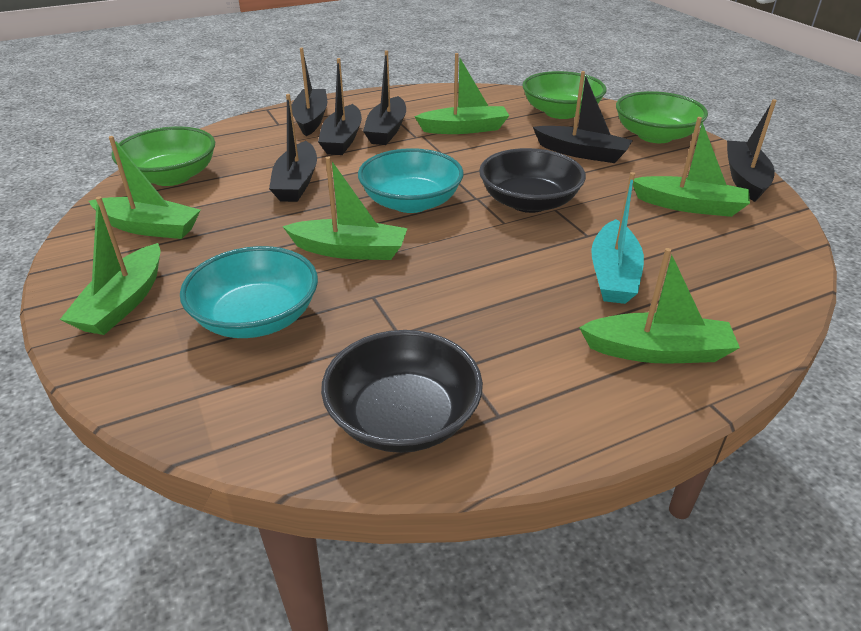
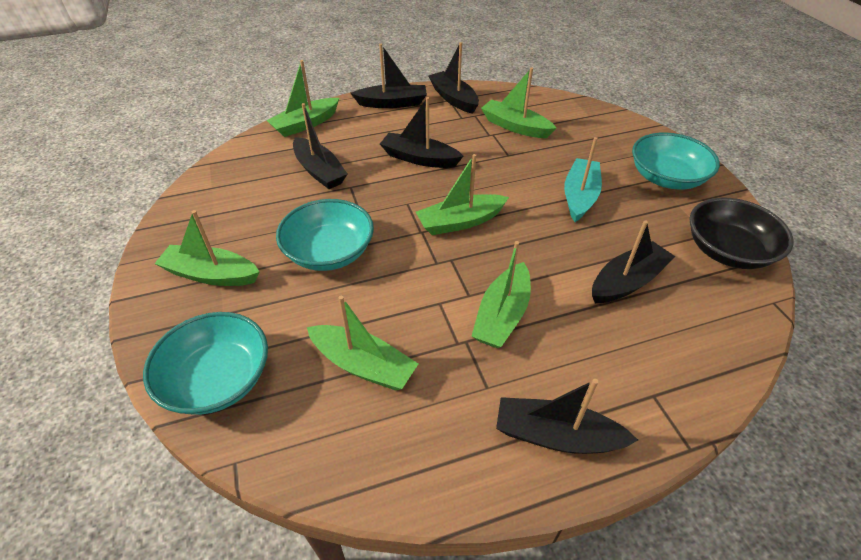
black bowl: [321,330,483,453] [479,148,586,213] = 2 -> [689,197,794,269] = 1
green bowl: [111,126,215,186] [522,71,607,119] [616,91,708,143] = 3 -> none = 0
turquoise bowl: [180,246,318,338] [358,148,464,213] = 2 -> [143,312,268,415] [276,199,374,271] [632,132,720,190] = 3

